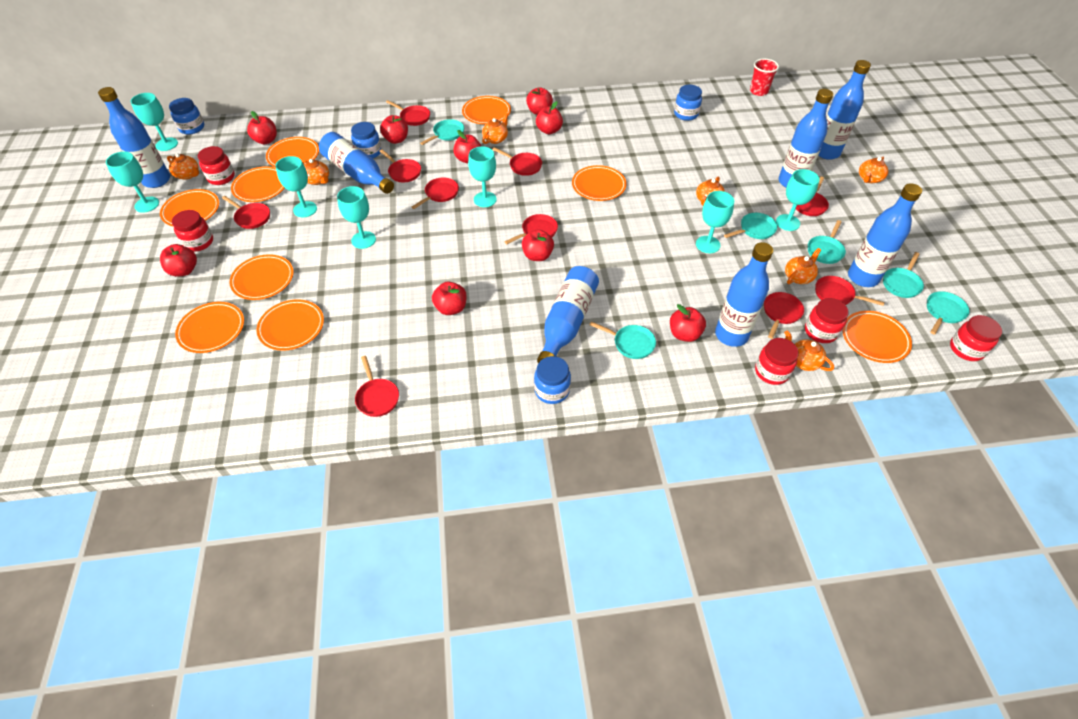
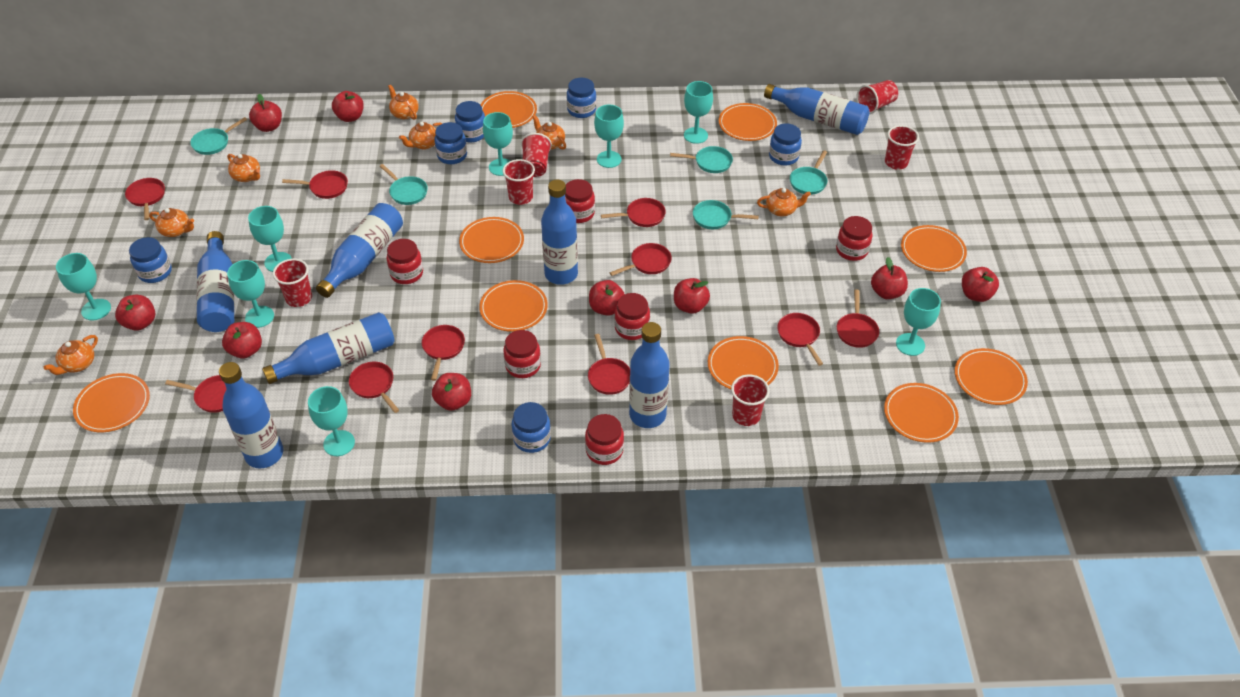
blue jar: [169,98,204,134] [351,122,381,158] [534,356,571,404] [674,85,702,121] = 4 -> [129,237,172,283] [435,122,467,164] [455,101,485,142] [511,402,551,453] [567,78,596,118] [769,123,802,165] = 6
red cup: [750,58,779,96] = 1 -> [273,259,312,307] [503,159,535,205] [521,133,552,177] [731,375,770,426] [856,80,898,114] [885,125,919,170] = 6
red jar: [172,210,213,251] [198,146,235,185] [755,338,799,385] [805,298,849,343] [950,315,1002,361] = 5 -> [386,239,423,284] [503,330,541,378] [565,179,595,223] [585,414,624,465] [614,293,650,340] [836,216,873,261] = 6
turquoise goblet: [106,151,159,213] [131,93,178,151] [275,156,317,217] [337,186,376,249] [468,146,497,207] [696,191,734,253] [776,169,820,231] = 7 -> [56,253,111,320] [227,260,274,328] [248,206,292,272] [308,386,355,456] [483,112,513,176] [594,105,624,168] [684,81,713,144] [896,288,941,356] = 8
turquoise pan: [420,119,464,145] [589,321,656,359] [724,213,777,239] [808,220,846,264] [883,252,924,298] [927,291,969,335] = 6 -> [190,117,247,155] [380,164,428,205] [670,146,733,173] [693,200,759,229] [790,150,827,195] = 5

